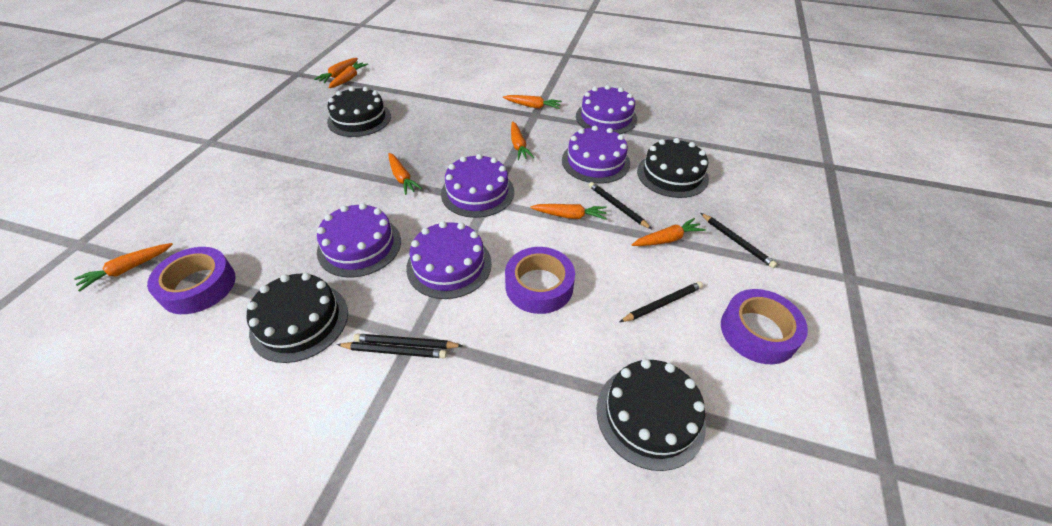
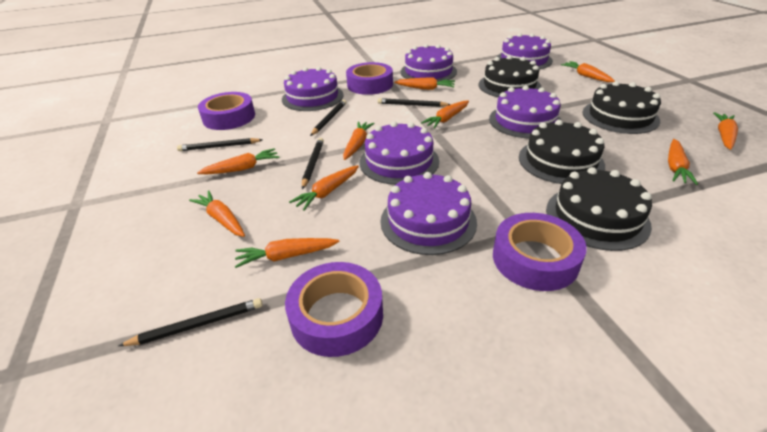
orange carrot: [74,243,173,292] [314,58,358,83] [328,61,368,88] [388,153,422,195] [503,95,562,109] [511,121,534,160] [530,204,607,220] [632,218,706,246] = 8 -> [189,191,245,237] [197,148,279,174] [235,238,339,268] [289,165,359,211] [343,121,375,160] [394,77,455,90] [421,101,469,128] [561,61,615,82] [668,139,698,185] [713,112,738,150] = 10
purple cake: [317,203,401,277] [406,221,492,299] [441,154,514,218] [562,126,630,184] [576,85,637,134] = 5 -> [282,67,344,111] [360,121,439,185] [381,172,477,255] [401,44,457,82] [489,85,561,139] [497,33,553,69] = 6
purple tape: [147,247,236,314] [505,247,575,314] [721,289,808,364] = 3 -> [198,92,255,130] [285,262,383,357] [346,62,393,95] [493,213,587,291] = 4

